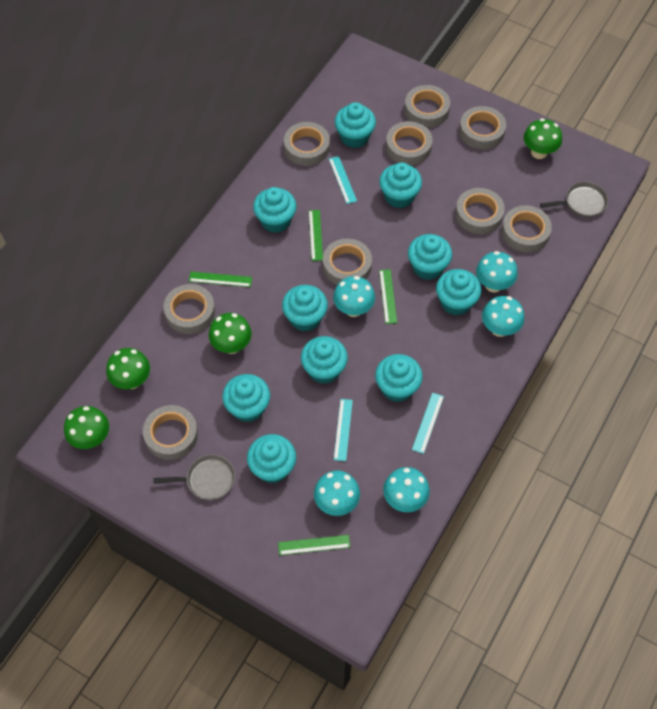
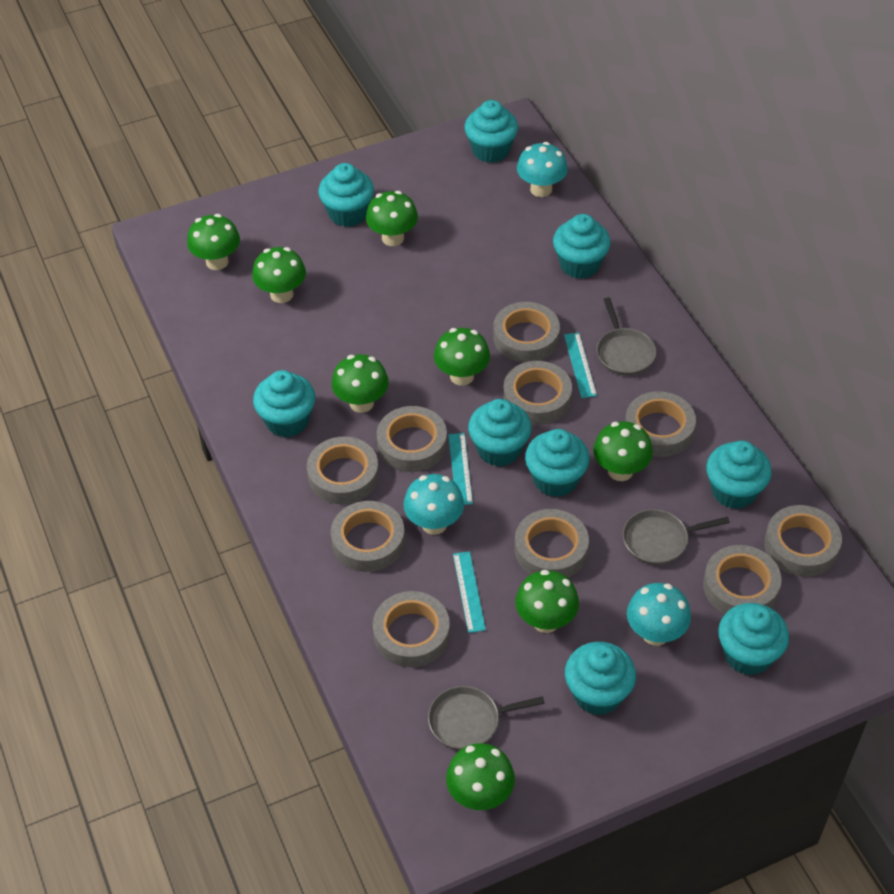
green mushroom: [64,406,109,449] [106,348,150,389] [209,313,252,354] [524,118,562,159] = 4 -> [187,214,240,270] [252,247,306,303] [332,354,389,413] [366,191,418,246] [434,328,490,386] [446,743,515,810] [515,570,579,633] [593,421,653,481] = 8
green ruler: [189,272,252,287] [278,535,350,555] [309,210,323,261] [379,269,397,324] = 4 -> none = 0
grey pan: [153,454,235,500] [540,182,608,217] = 2 -> [428,686,545,750] [596,298,656,376] [623,509,730,565] = 3
grey tape: [143,405,198,460] [163,284,215,334] [284,122,330,166] [323,238,372,285] [386,121,433,165] [404,85,450,128] [455,188,505,234] [459,106,506,149] [502,205,552,253] = 9 -> [307,436,379,504] [331,501,405,572] [373,591,450,667] [377,406,447,472] [493,302,560,363] [503,361,572,425] [515,509,589,578] [625,391,696,457] [703,545,781,614] [764,505,842,577] = 10
turquoise cupcake: [222,374,270,422] [247,434,296,484] [253,187,296,233] [282,285,328,332] [301,336,348,384] [335,102,376,148] [375,354,423,402] [379,162,422,208] [408,234,452,280] [436,269,481,316] = 10 -> [253,370,315,437] [318,163,374,227] [464,100,518,163] [468,399,532,466] [525,429,589,497] [553,214,610,279] [565,642,636,715] [706,441,772,509] [718,603,789,675] = 9
turquoise mushroom: [314,470,360,516] [333,276,375,317] [383,467,430,512] [476,251,518,292] [482,296,525,337] = 5 -> [403,474,464,535] [517,142,568,197] [627,583,691,646] = 3

